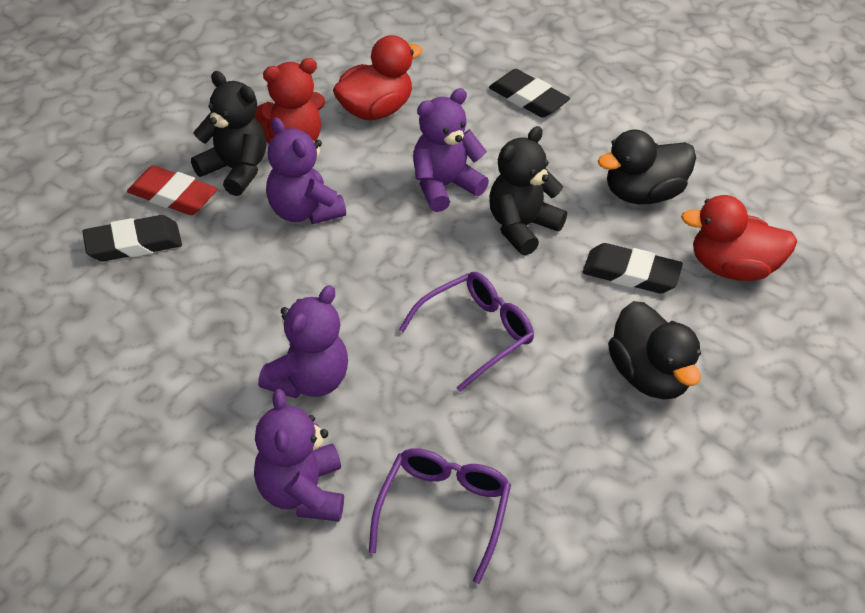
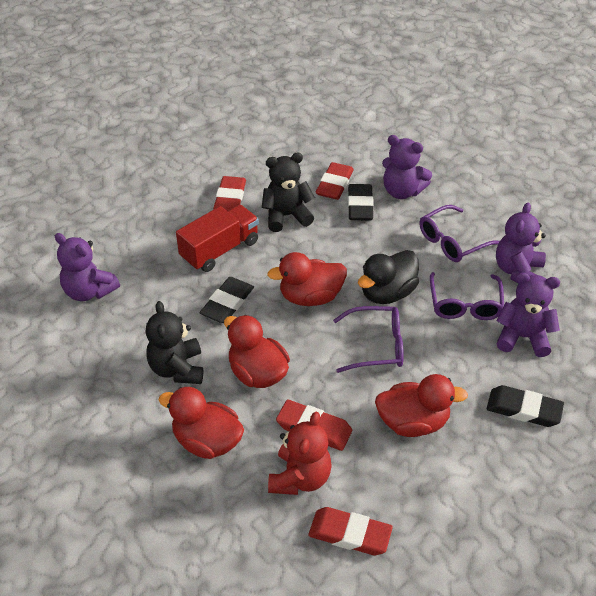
black duck: [598,130,696,204] [608,301,701,399] = 2 -> [358,250,419,304] = 1
purple glasses: [369,448,511,584] [399,272,534,392] = 2 -> [333,306,404,373] [420,205,500,262] [430,272,504,320] = 3
red duck: [333,35,423,120] [681,195,797,281] = 2 -> [159,387,244,459] [224,315,290,388] [267,252,347,306] [375,374,468,437] = 4
red eraser: [127,165,217,215] = 1 -> [213,176,246,211] [276,400,352,451] [308,507,393,555] [316,162,354,200] = 4
red truck: none = 0 -> [176,205,259,272] = 1

